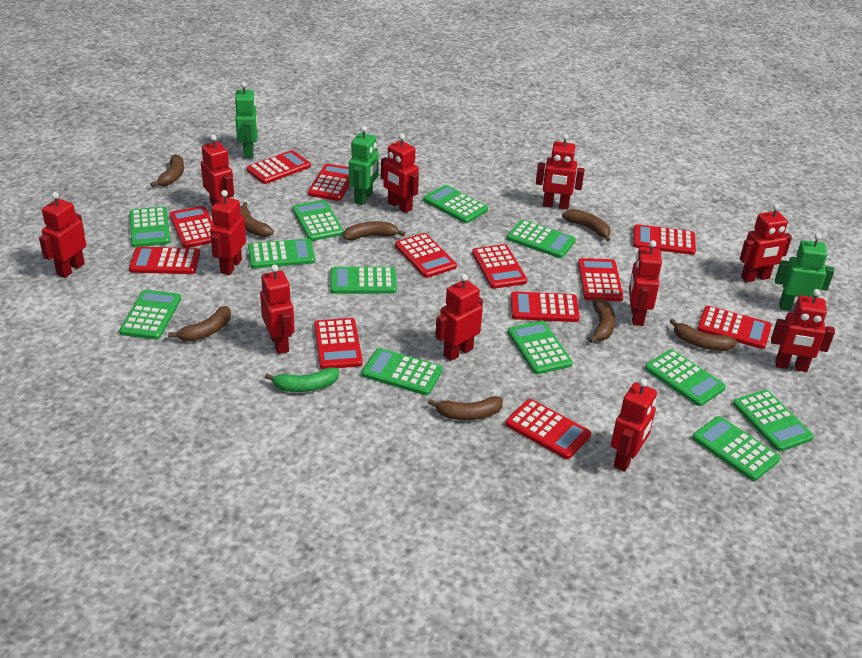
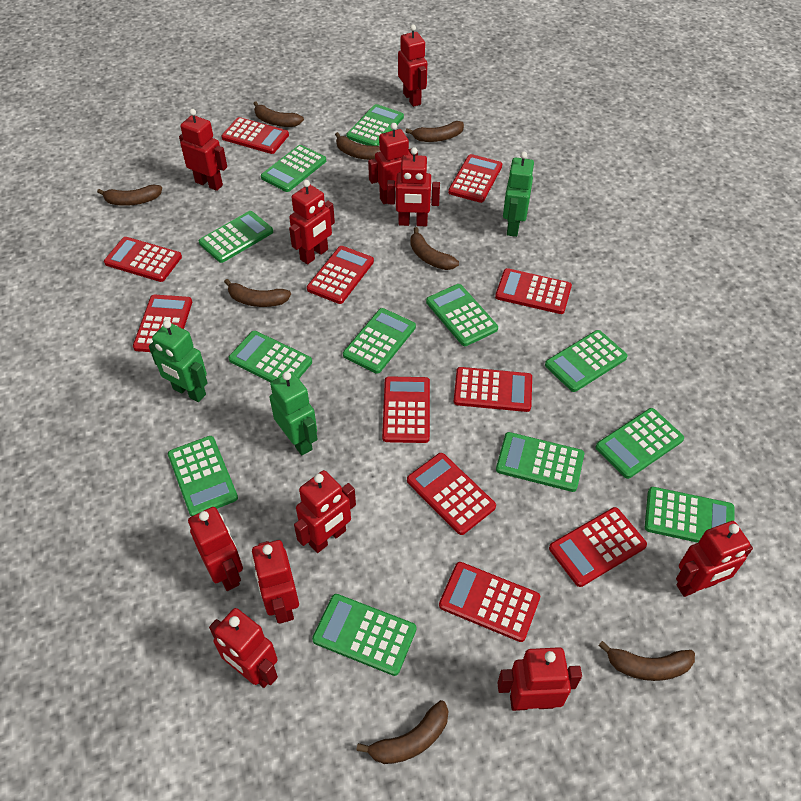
green banana: [265,367,339,392] = 1 -> none = 0
red calculator: [129,247,200,274] [170,206,214,248] [246,150,311,184] [308,164,349,201] [314,318,363,369] [395,233,457,278] [472,244,527,289] [505,399,591,459] [511,291,580,322] [578,258,623,301] [633,224,696,255] [697,306,772,349] = 12 -> [104,237,182,282] [133,295,192,352] [221,117,289,154] [307,246,374,304] [382,376,430,443] [407,453,496,535] [439,562,540,642] [448,154,502,203] [454,367,532,412] [495,268,572,314] [549,507,647,587] = 11

